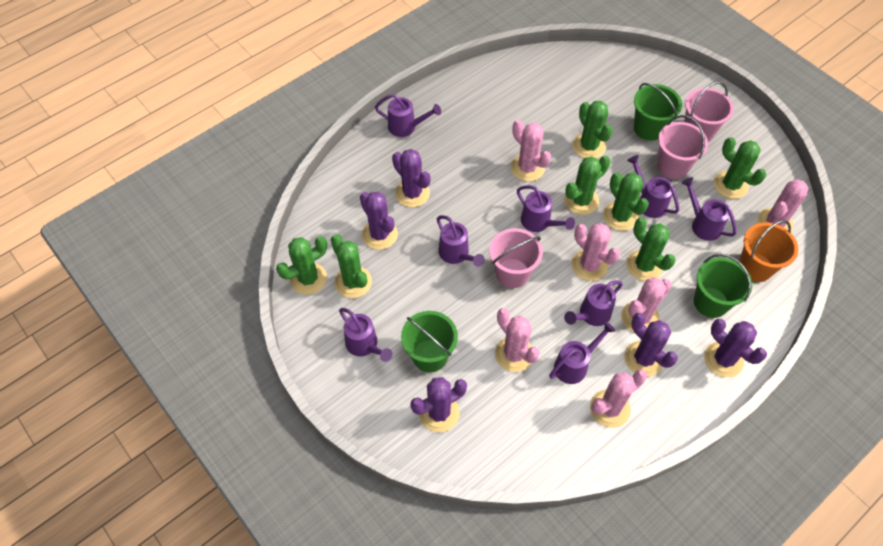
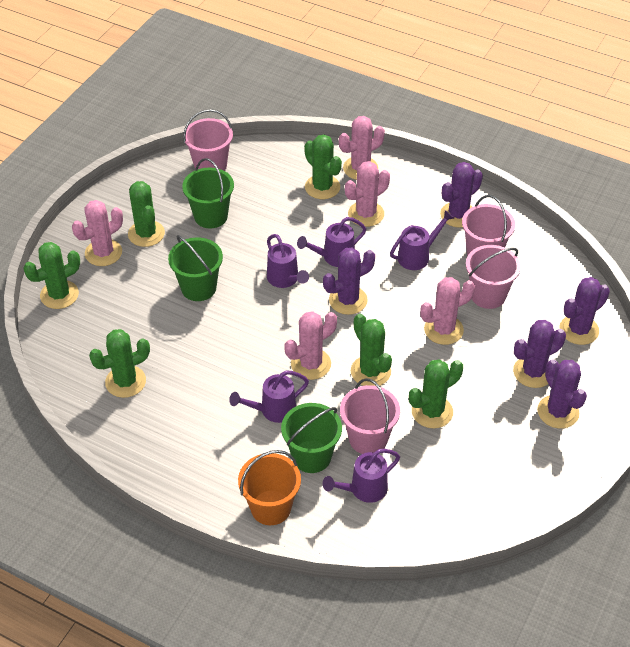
green cactus: [276,236,327,295] [331,234,372,298] [564,156,611,215] [572,101,613,158] [603,173,649,231] [626,218,676,281] [714,137,766,199] = 7 -> [23,242,80,309] [89,329,150,398] [128,181,165,247] [304,134,342,199] [351,314,392,386] [409,359,463,428] = 6
pink bucket: [489,228,543,288] [657,115,708,179] [684,81,734,142] = 3 -> [183,109,233,171] [340,378,400,454] [462,195,515,256] [466,245,521,309] = 4
pink cactus: [495,308,540,372] [511,120,551,181] [571,223,620,281] [590,369,647,428] [621,277,672,333] [757,179,808,232] = 6 -> [72,200,123,266] [284,311,337,380] [339,116,385,180] [345,161,390,227] [420,277,475,345] = 5
purple watering can: [339,308,393,362] [375,94,441,137] [437,215,485,267] [517,185,575,232] [549,322,615,384] [564,280,623,326] [627,155,679,218] [681,177,737,241] = 8 -> [229,371,309,423] [267,234,309,288] [297,217,366,267] [323,449,400,503] [390,210,454,270] = 5

